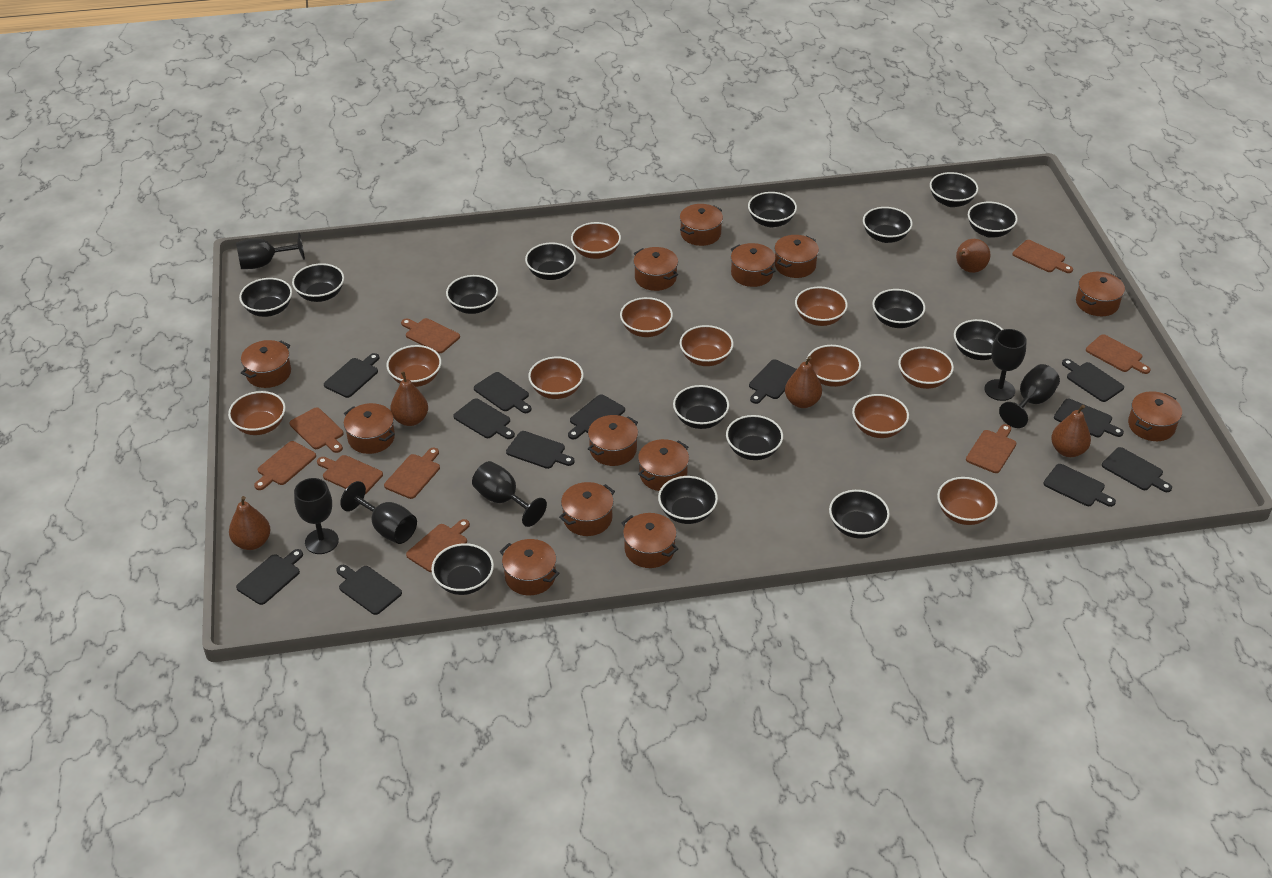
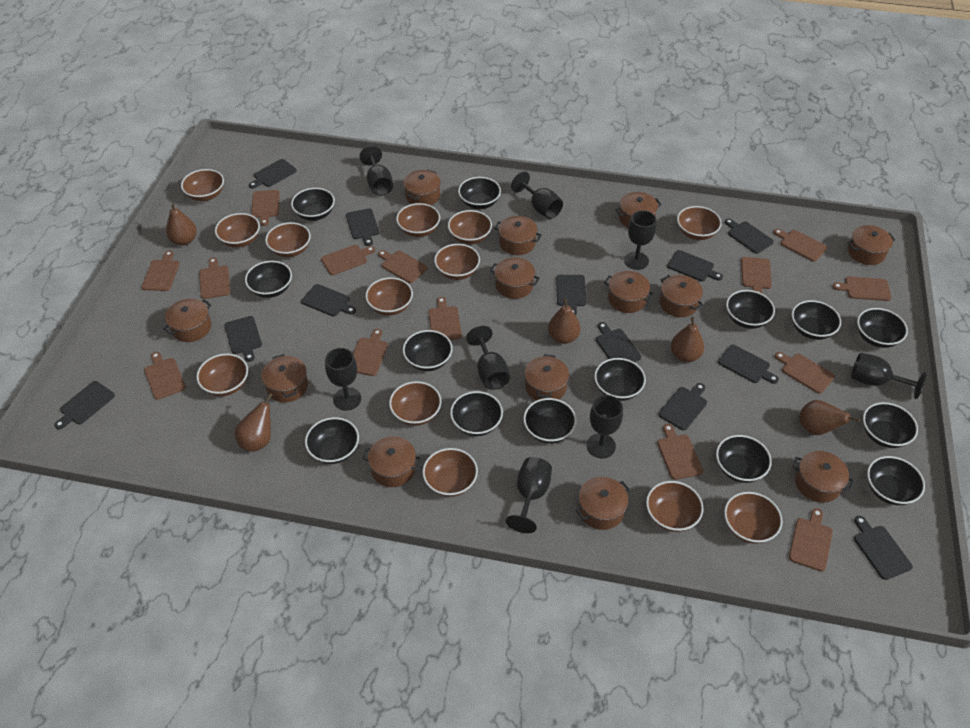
black bowl: [239,278,292,317] [292,263,344,302] [431,543,494,595] [446,275,498,314] [525,243,576,280] [658,476,718,524] [673,385,729,429] [726,415,783,460] [748,192,797,227] [829,490,890,538] [863,207,913,243] [872,289,925,328] [930,172,978,207] [954,319,1003,360] [968,202,1018,238] = 15 -> [245,261,292,298] [291,188,335,221] [305,417,359,464] [403,330,453,371] [450,391,503,436] [458,177,501,209] [523,398,577,443] [594,358,646,401] [716,435,772,483] [726,290,775,329] [792,300,841,340] [857,308,908,348] [863,402,918,448] [867,456,925,505] = 14
black goblet: [236,232,305,269] [294,478,339,554] [340,481,417,544] [472,461,547,527] [984,329,1027,401] [999,364,1060,428] = 6 -> [325,348,361,411] [360,146,393,196] [466,326,510,390] [506,457,552,533] [511,171,563,219] [586,395,623,458] [624,210,657,270] [851,353,927,399] = 8
brown bowl: [228,391,286,435] [386,345,441,387] [528,357,584,399] [571,222,621,259] [620,297,673,337] [680,325,734,366] [795,286,848,326] [806,345,861,387] [852,394,909,438] [898,347,954,389] [937,477,998,525] = 11 -> [181,169,224,201] [196,354,248,396] [215,213,260,248] [265,222,311,257] [365,277,413,316] [389,381,441,426] [396,203,440,237] [422,448,478,497] [434,244,480,280] [448,210,492,244] [646,481,704,532] [677,206,722,240] [724,492,783,544] = 13
brown cutting board: [254,441,316,490] [289,408,344,453] [317,455,383,494] [384,448,440,499] [401,318,460,353] [406,519,470,572] [966,424,1016,473] [1013,240,1073,273] [1086,334,1151,374] = 9 -> [142,251,180,291] [144,352,186,400] [199,258,230,299] [251,190,280,226] [321,245,375,275] [353,329,388,376] [378,250,428,283] [428,297,462,340] [657,424,703,480] [741,257,772,293] [774,229,827,262] [775,352,835,394] [789,508,833,572] [832,276,892,301] = 14

